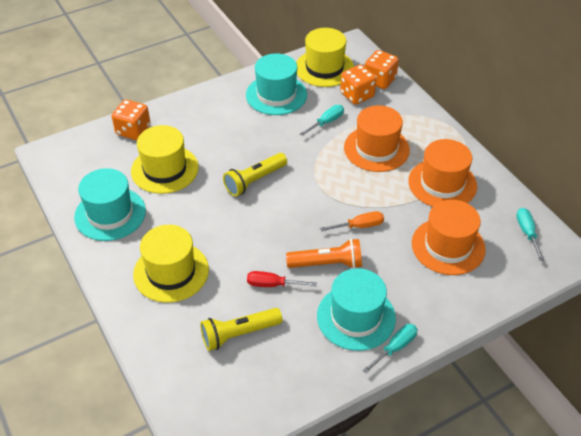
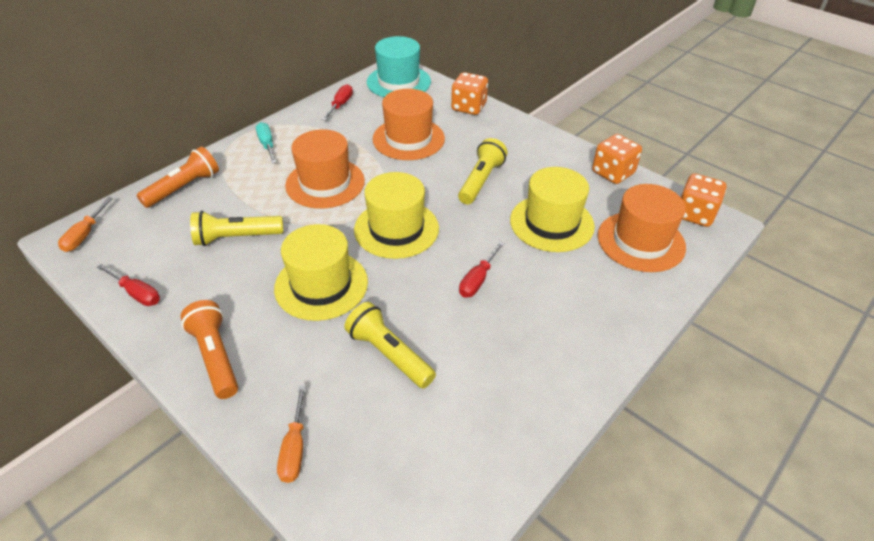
orange flashlight: [286,239,362,269] = 1 -> [137,147,219,208] [180,300,238,399] = 2
orange screwdriver: [320,211,384,231] = 1 -> [58,197,113,252] [277,385,306,483] = 2
red screwdriver: [247,271,317,287] = 1 -> [97,264,160,306] [322,84,353,120] [459,241,505,297] = 3
turquoise hat: [74,168,146,241] [246,53,307,115] [317,268,396,351] = 3 -> [367,36,431,97] = 1
turquoise screwdriver: [300,105,344,136] [363,324,418,373] [516,208,544,261] = 3 -> [256,122,276,163] = 1
yellow flashlight: [200,308,282,351] [223,153,287,197] = 2 -> [190,211,283,246] [344,302,436,388] [458,138,507,204] = 3

